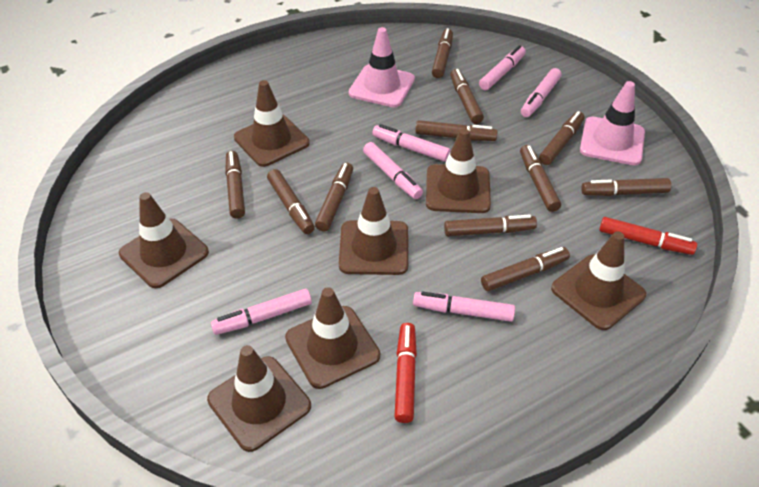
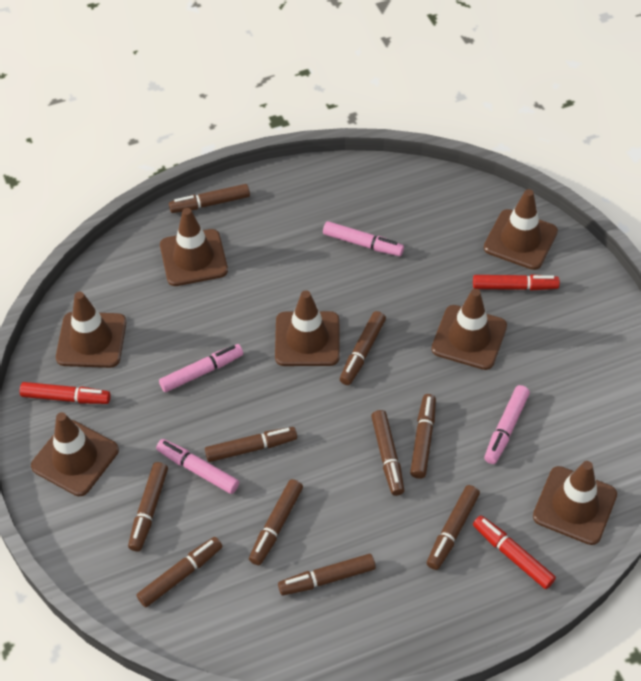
brown marker: [225,151,245,219] [267,169,315,234] [315,163,353,231] [415,120,498,141] [432,28,453,78] [444,215,537,236] [450,69,484,124] [481,247,570,291] [520,145,561,212] [539,111,585,165] [581,178,671,196] = 11 -> [128,462,168,552] [136,537,222,607] [169,184,250,213] [205,427,297,462] [249,479,303,565] [278,554,376,596] [340,311,386,385] [371,410,404,496] [410,394,436,479] [427,485,480,570] = 10
pink marker: [211,288,312,335] [363,142,423,199] [372,124,451,162] [413,292,515,322] [479,45,526,90] [521,68,562,117] = 6 -> [156,439,239,494] [159,344,243,392] [323,221,404,256] [484,385,530,464] = 4
pink traffic cone: [349,27,415,107] [580,81,645,165] = 2 -> none = 0
red marker: [394,323,417,423] [599,217,697,255] = 2 -> [20,382,111,404] [473,274,560,291] [473,515,556,589] = 3

